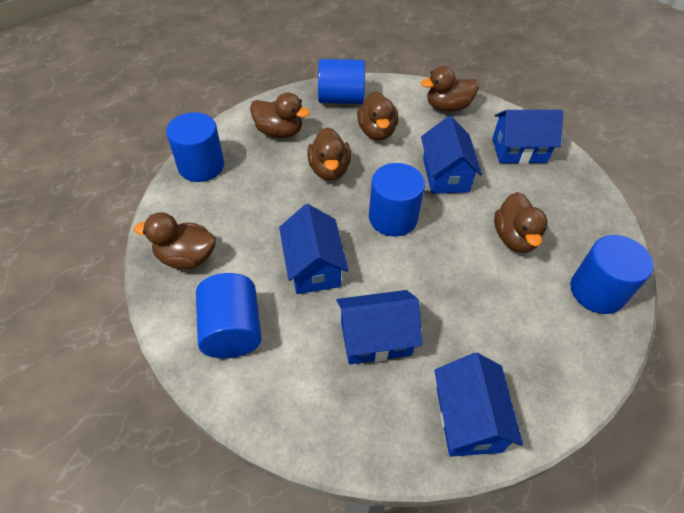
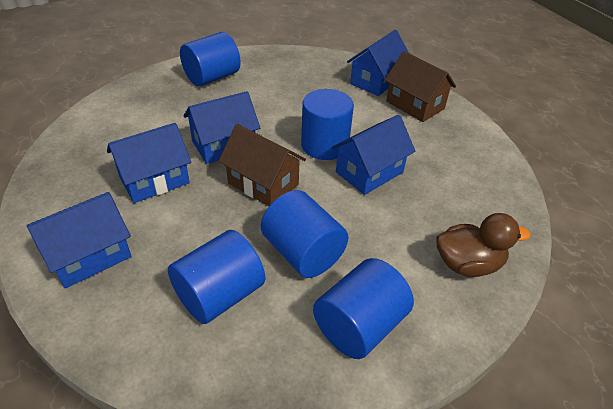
brown duck: [134,212,216,270] [250,92,310,138] [307,127,351,181] [357,91,398,141] [421,66,479,112] [494,192,548,253] = 6 -> [436,213,530,277] = 1
brown house: none = 0 -> [218,124,306,206] [385,51,456,122] = 2

